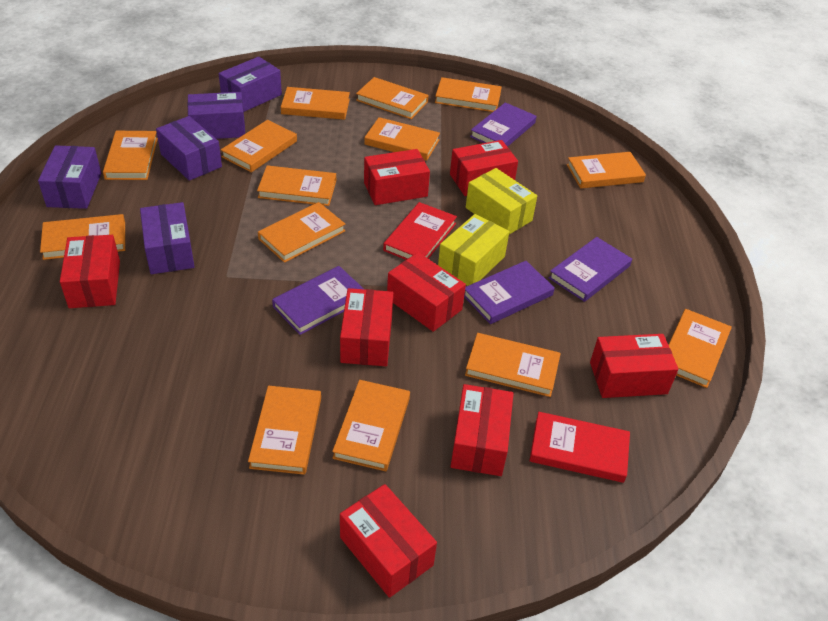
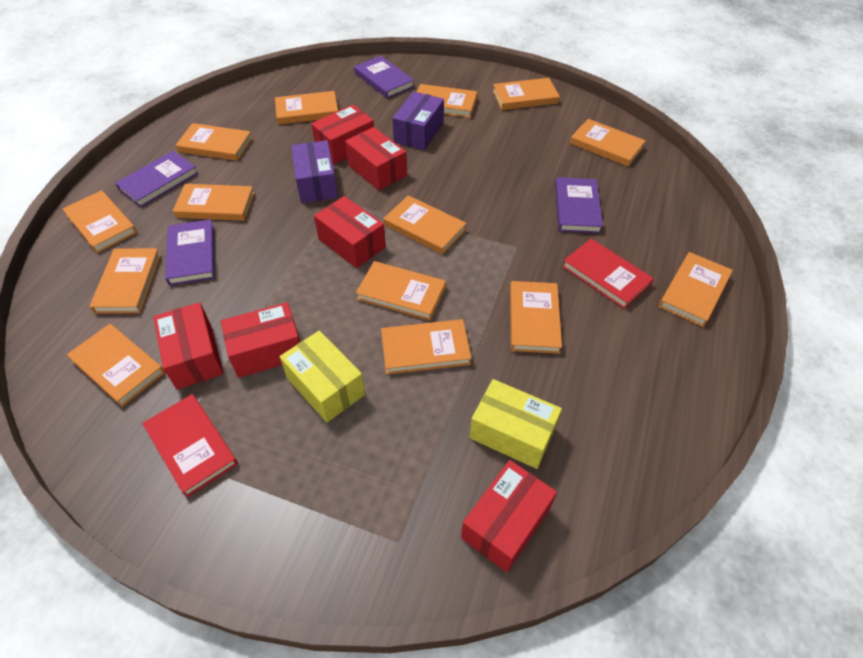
purple box: [38,145,101,209] [140,202,195,274] [156,116,222,181] [187,92,245,139] [219,57,282,112] = 5 -> [291,140,338,203] [392,91,444,150] = 2
red box: [60,235,120,308] [340,288,393,366] [340,484,437,598] [364,149,430,205] [387,252,466,332] [450,140,518,196] [451,384,514,476] [590,334,679,398] = 8 -> [153,302,224,389] [221,302,300,378] [311,105,374,164] [314,196,386,268] [345,127,407,191] [461,460,557,572] = 6

